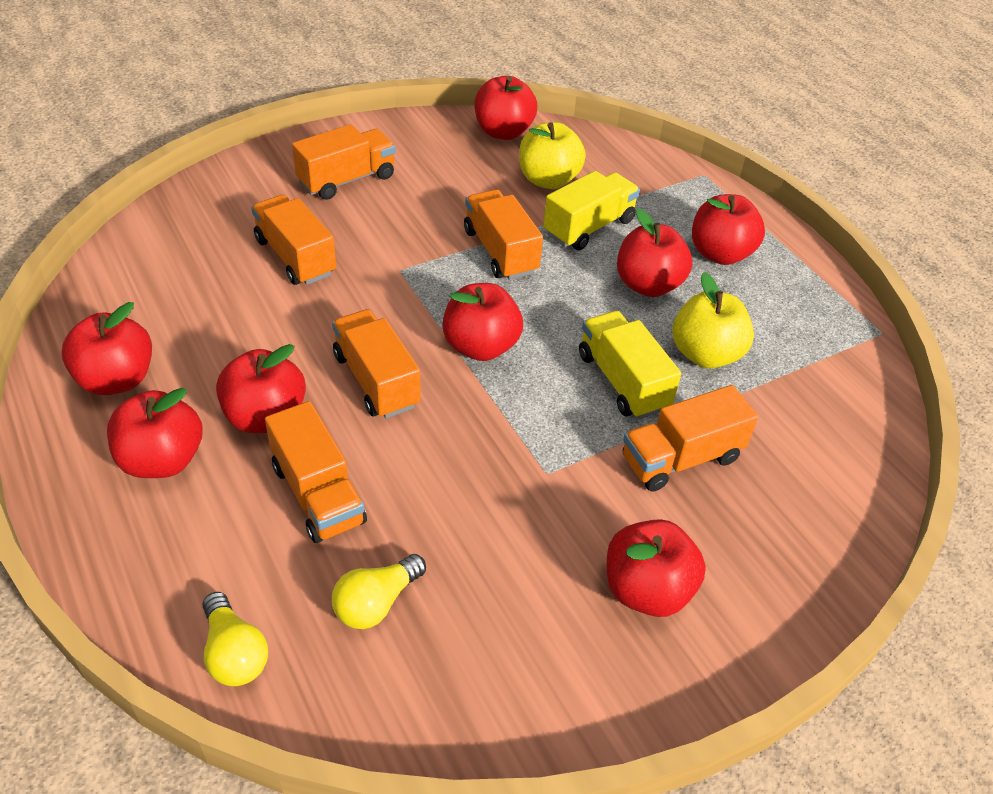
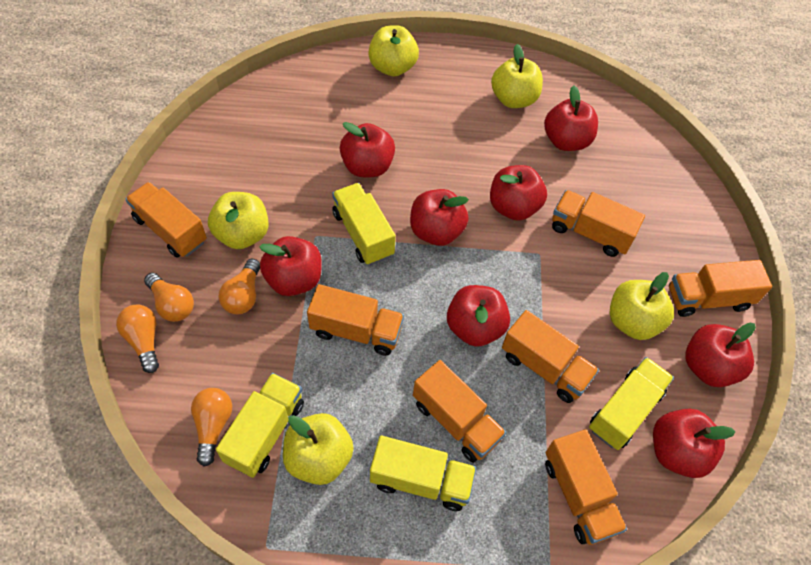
orange light bulb: none = 0 -> [116,304,159,373] [144,273,194,322] [191,388,232,467] [219,259,260,314] = 4
orange truck: [251,195,336,285] [265,401,367,543] [292,124,396,200] [332,309,421,419] [464,189,543,280] [623,385,758,492] = 6 -> [125,182,207,258] [307,284,404,356] [413,360,506,463] [502,310,599,403] [545,429,627,545] [552,190,645,257] [669,260,772,317] = 7
yellow apple: [519,122,586,189] [672,272,754,368] = 2 -> [208,192,269,249] [283,413,354,485] [368,25,419,77] [491,44,543,108] [610,272,674,340] = 5
yellow light bulb: [203,592,268,686] [332,554,426,629] = 2 -> none = 0
yellow truck: [543,171,640,251] [579,311,681,419] = 2 -> [216,373,304,478] [332,183,396,265] [370,436,476,511] [589,357,674,450] = 4

